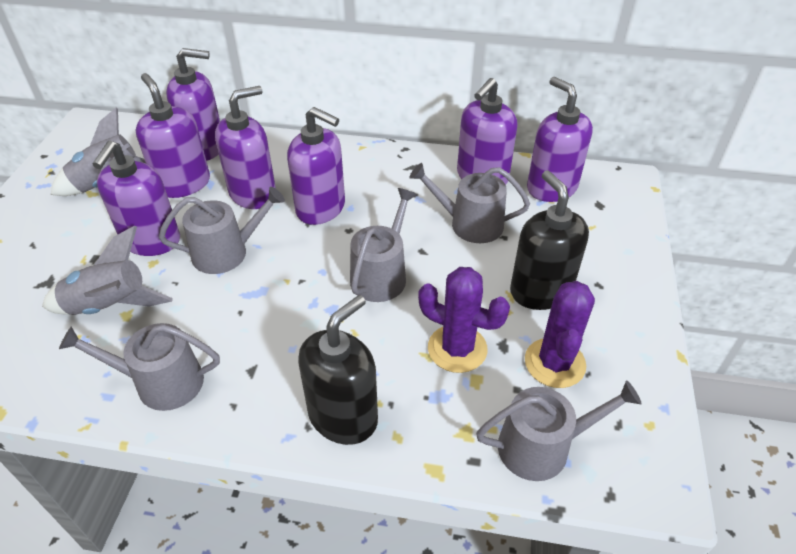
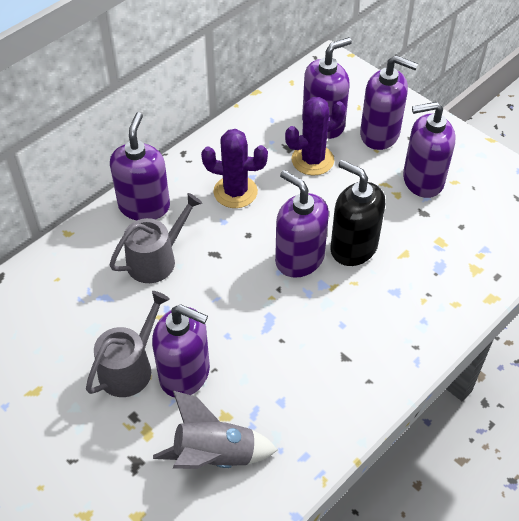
black soap dispenser: [298,295,378,445] [510,170,589,310] = 2 -> [331,160,385,266] = 1
grey rocket: [42,226,173,315] [51,108,146,196] = 2 -> [153,390,277,469] = 1
grey watering can: [59,323,220,411] [159,187,285,274] [350,188,417,302] [409,163,530,243] [476,380,642,481] = 5 -> [86,291,170,397] [109,193,202,283] = 2
purple soap dispenser: [93,141,180,256] [136,73,210,198] [166,48,220,161] [215,86,276,209] [287,107,345,225] [457,78,518,185] [527,77,593,202] = 7 -> [110,112,170,220] [152,305,210,397] [275,170,329,278] [302,37,352,139] [360,55,418,150] [403,102,455,198] = 6

